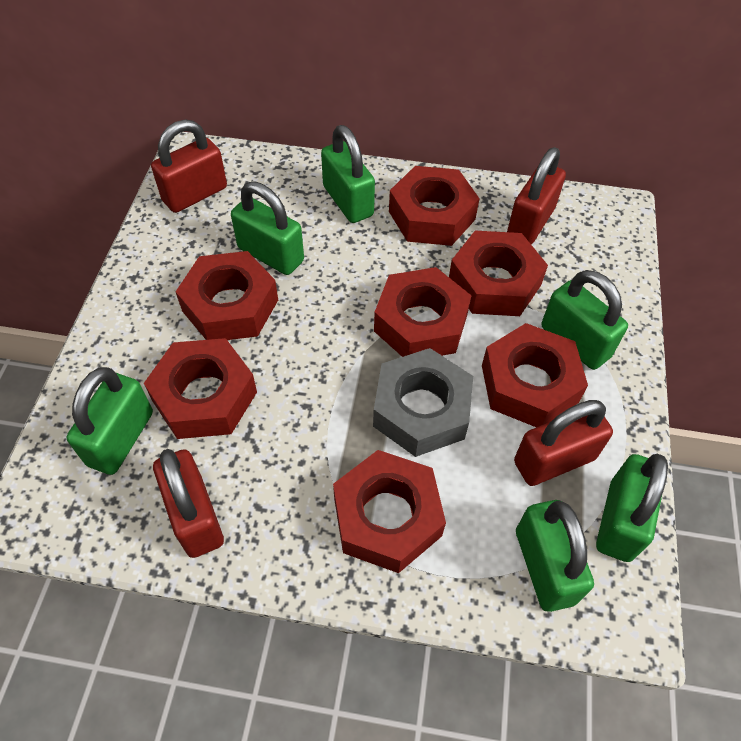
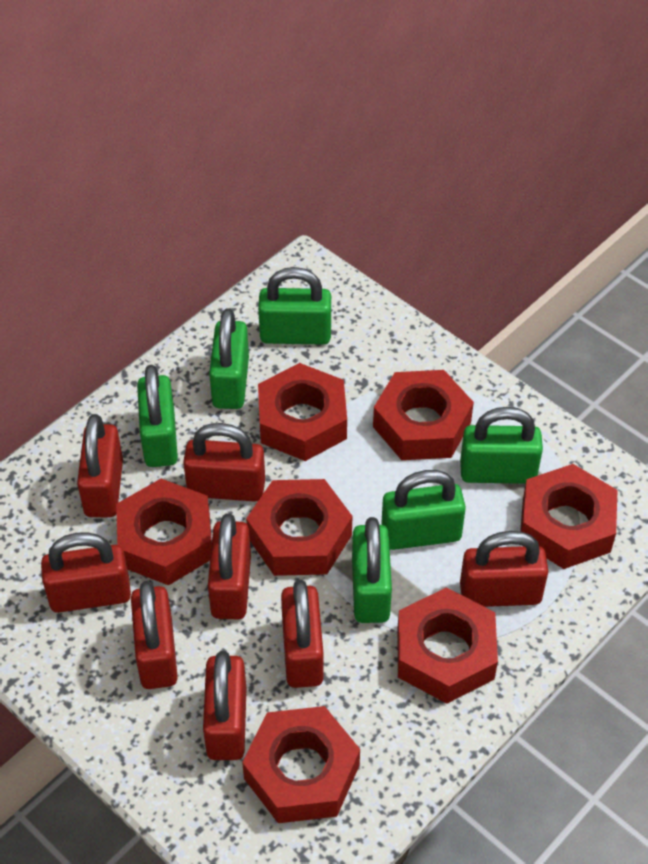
grey nut: [373,348,473,457] = 1 -> none = 0
red padlock: [151,120,227,213] [153,449,224,558] [507,147,566,244] [514,400,613,486] = 4 -> [41,532,131,613] [77,414,123,517] [131,581,178,689] [183,423,265,502] [203,651,247,760] [208,514,251,620] [281,580,324,688] [460,531,548,607] = 8

